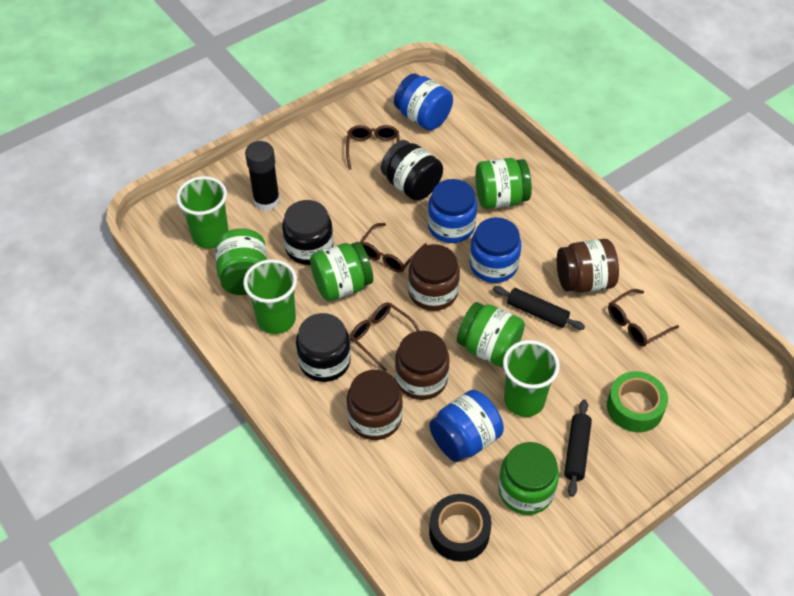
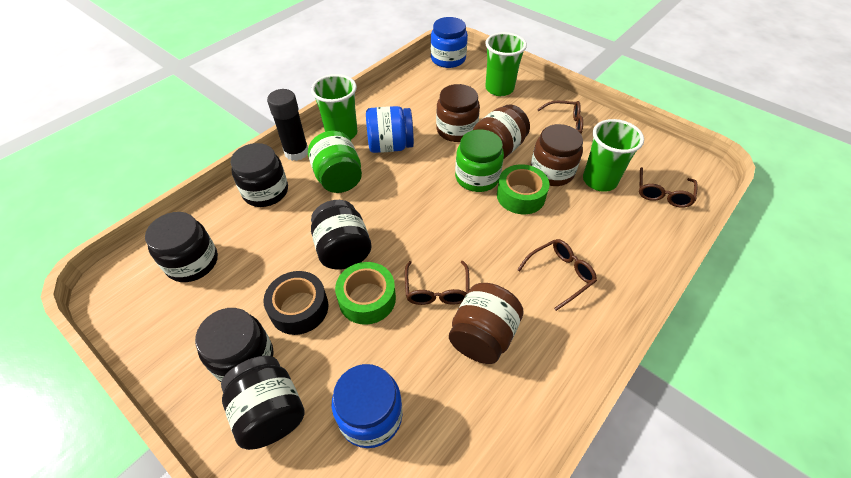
black jar: [282,200,333,265] [296,313,351,382] [381,140,443,201] = 3 -> [145,212,218,282] [195,308,274,382] [221,356,305,450] [231,143,288,207] [311,200,371,270] = 5
black rolling pin: [493,286,585,330] [564,399,592,497] = 2 -> none = 0
blue jar: [394,74,453,130] [428,179,477,243] [429,390,504,462] [470,217,521,283] = 4 -> [332,364,403,448] [366,106,414,153] [430,17,468,68] = 3
green jar: [215,228,267,295] [310,242,373,301] [457,302,525,367] [475,158,532,209] [498,442,559,515] = 5 -> [308,131,362,193] [455,130,504,192] = 2
green tape: [607,371,668,432] = 1 -> [335,262,396,325] [497,164,549,214] = 2

